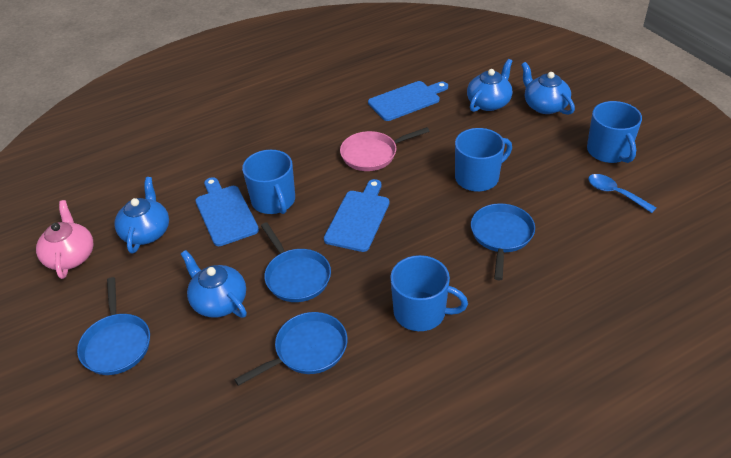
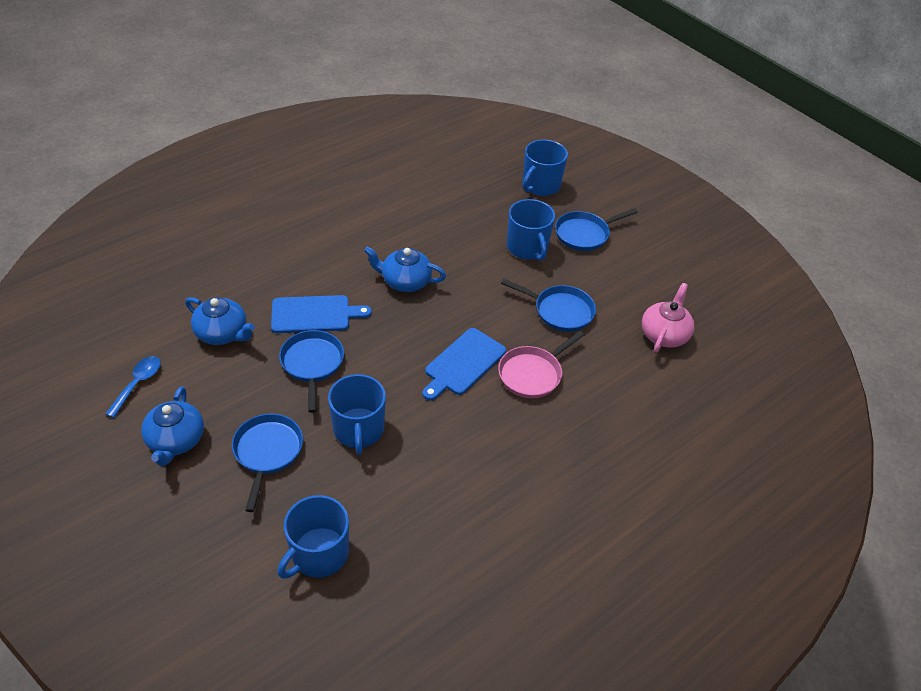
blue cutting board: [195,177,259,246] [324,179,390,252] [368,81,448,121] = 3 -> [271,295,372,333] [422,328,506,401] = 2
blue teapot: [114,177,169,253] [181,250,247,318] [467,59,513,112] [521,62,575,115] = 4 -> [141,386,204,466] [185,297,255,345] [364,246,446,292] = 3

